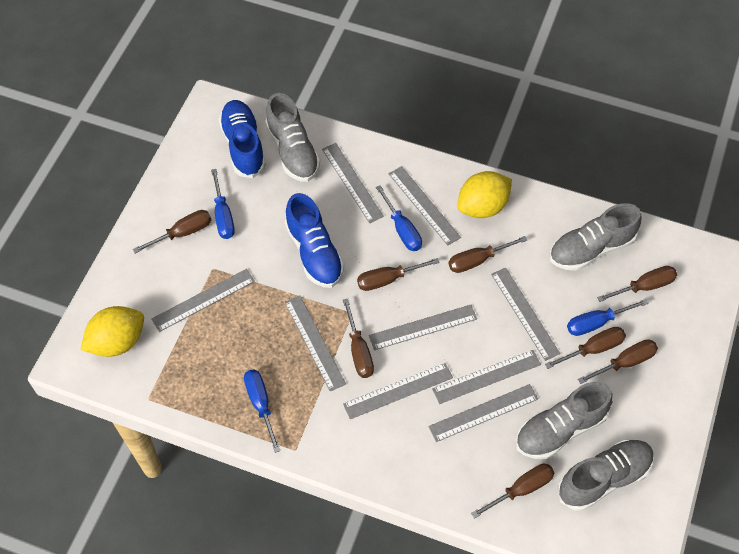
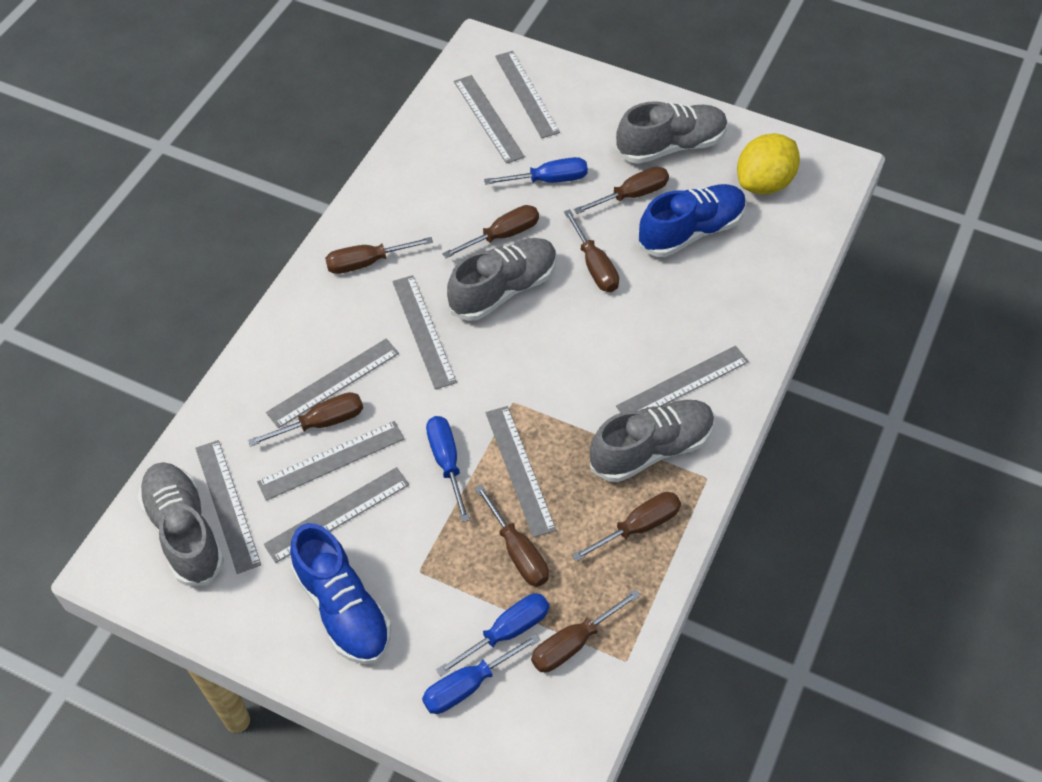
yellow lemon: [80,306,144,357] [457,171,512,218] = 2 -> [737,133,800,194] = 1

